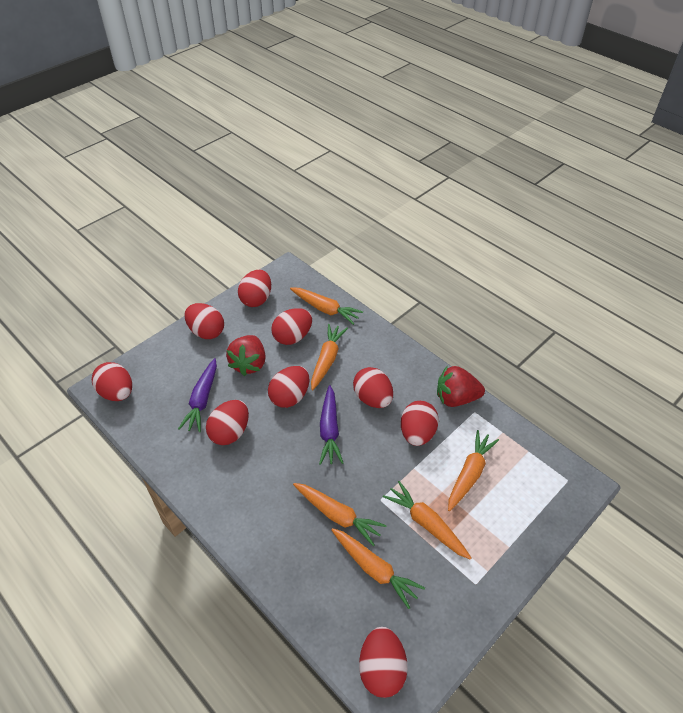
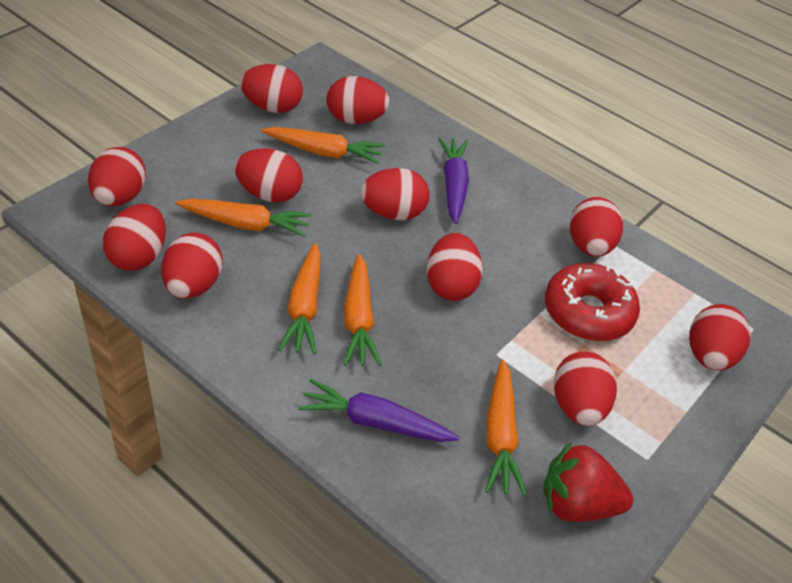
orange carrot: [290,287,363,325] [293,483,387,546] [311,324,348,391] [331,528,425,609] [383,481,472,560] [448,430,499,511] = 6 -> [175,199,311,237] [261,127,385,164] [278,243,321,354] [343,254,382,366] [485,359,527,496] = 5
red donut: none = 0 -> [545,263,640,341] = 1
red egg: [92,362,132,401] [185,303,224,339] [206,400,249,445] [238,270,271,307] [268,366,309,408] [271,308,312,345] [353,367,393,408] [359,627,408,698] [401,401,439,446] = 9 -> [88,147,146,206] [103,204,166,271] [161,232,223,299] [234,148,303,202] [240,64,303,113] [327,76,390,124] [360,168,430,220] [427,233,483,301] [554,352,617,426] [570,197,623,257] [689,304,751,371] = 11
red strawberry: [226,335,266,376] [437,365,485,407] = 2 -> [543,442,633,522] = 1

